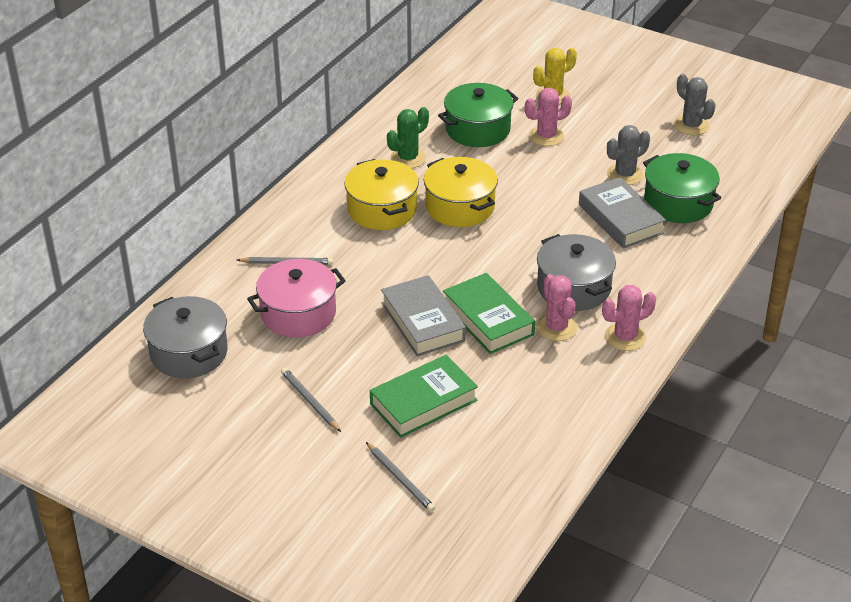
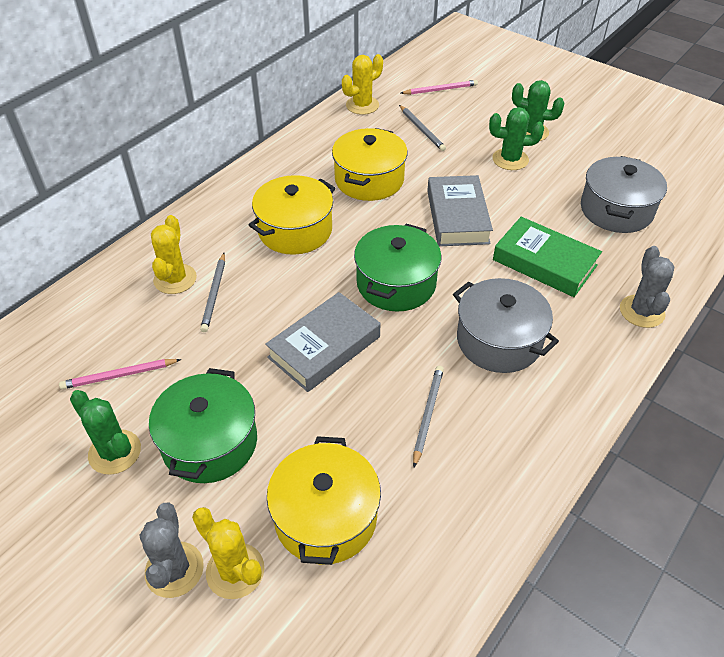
green book: [370,355,478,438] [443,273,535,354] = 2 -> [493,217,602,297] = 1
green cactus: [387,107,429,168] = 1 -> [70,390,141,475] [489,107,544,170] [512,80,564,141] = 3
pink cactus: [525,88,572,146] [536,274,577,341] [602,285,656,351] = 3 -> none = 0
pink pencil: none = 0 -> [59,359,181,389] [401,80,478,95] = 2
pink pot: [247,259,346,337] = 1 -> none = 0
yellow cactus: [533,48,577,104] = 1 -> [151,215,197,294] [192,507,264,599] [342,54,383,115] = 3
yellow pot: [344,159,419,230] [424,157,498,227] = 2 -> [249,175,335,255] [267,436,381,565] [332,128,408,201] = 3

